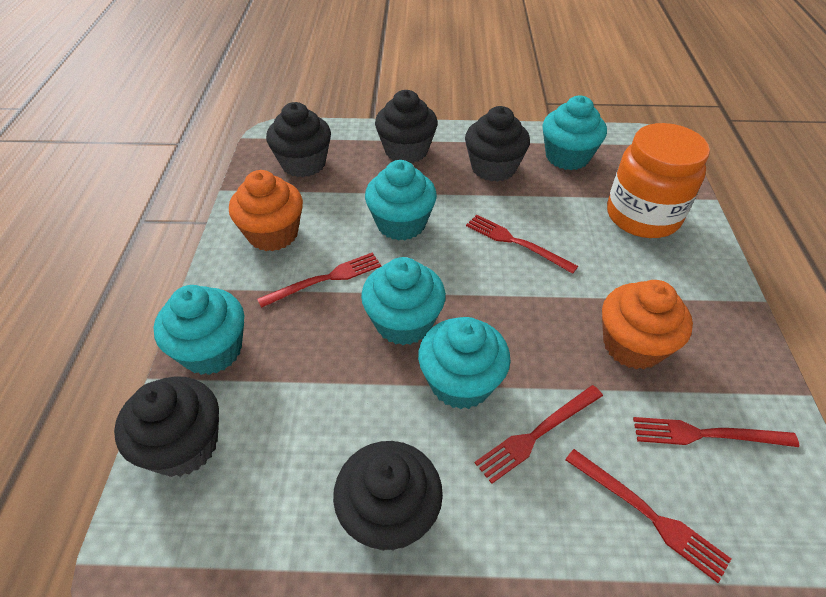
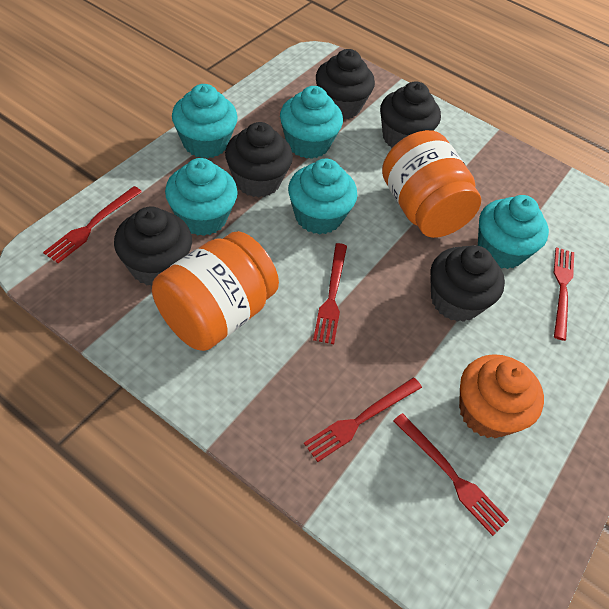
orange cupcake: [229,170,303,251] [602,280,693,370] = 2 -> [459,354,544,438] = 1
orange jar: [607,123,710,238] = 1 -> [152,231,279,351] [382,130,481,238] = 2

